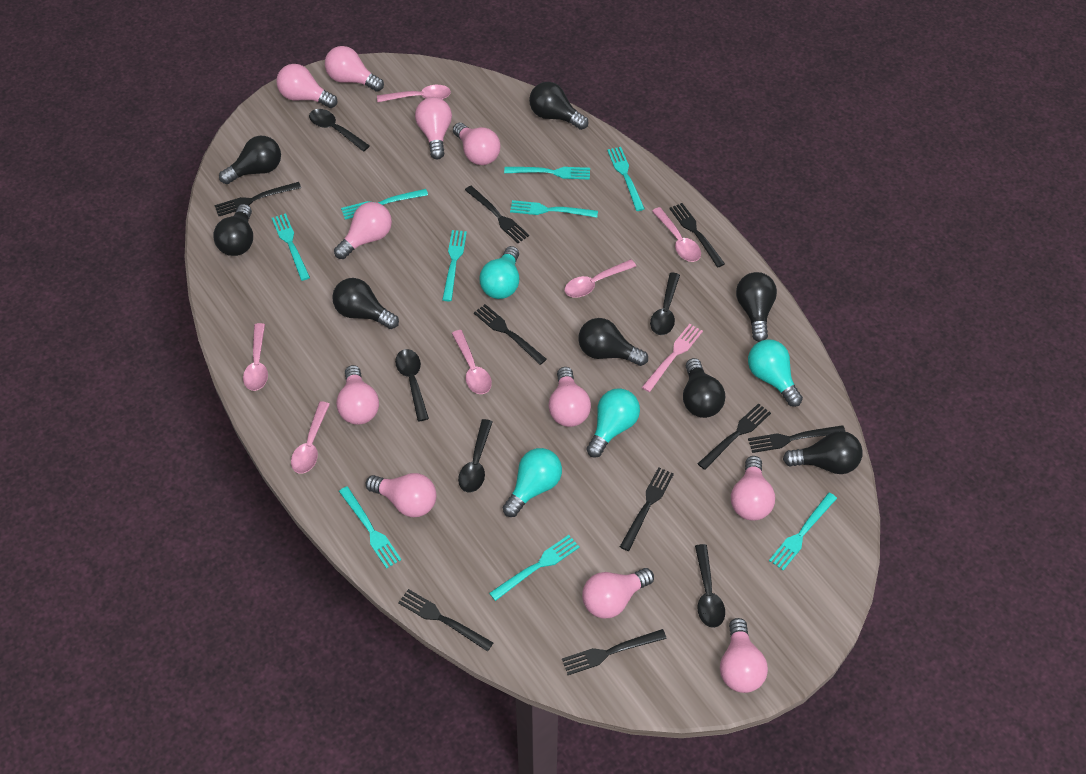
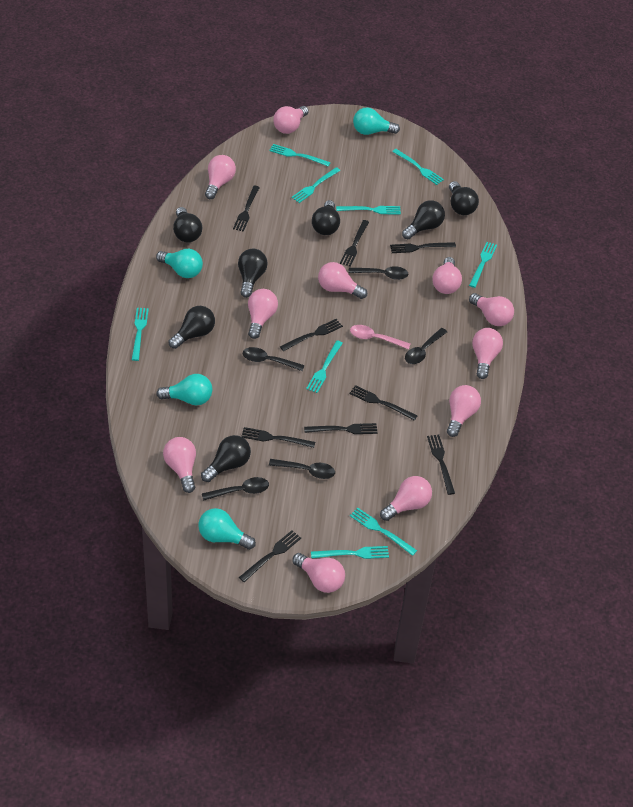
black light bulb: [213,204,253,256] [219,136,281,184] [332,278,399,329] [529,82,588,130] [579,318,648,366] [683,358,725,418] [736,272,777,342] [783,431,862,474] = 8 -> [169,306,215,349] [173,207,202,243] [201,435,251,482] [238,249,268,298] [312,200,340,235] [402,200,445,239] [449,181,479,215] = 7
pink fork: [642,324,703,392] = 1 -> none = 0
pink spoon: [243,323,268,391] [291,402,330,473] [377,85,451,102] [452,330,492,394] [564,259,636,298] [652,207,701,262] = 6 -> [350,325,410,349] = 1

